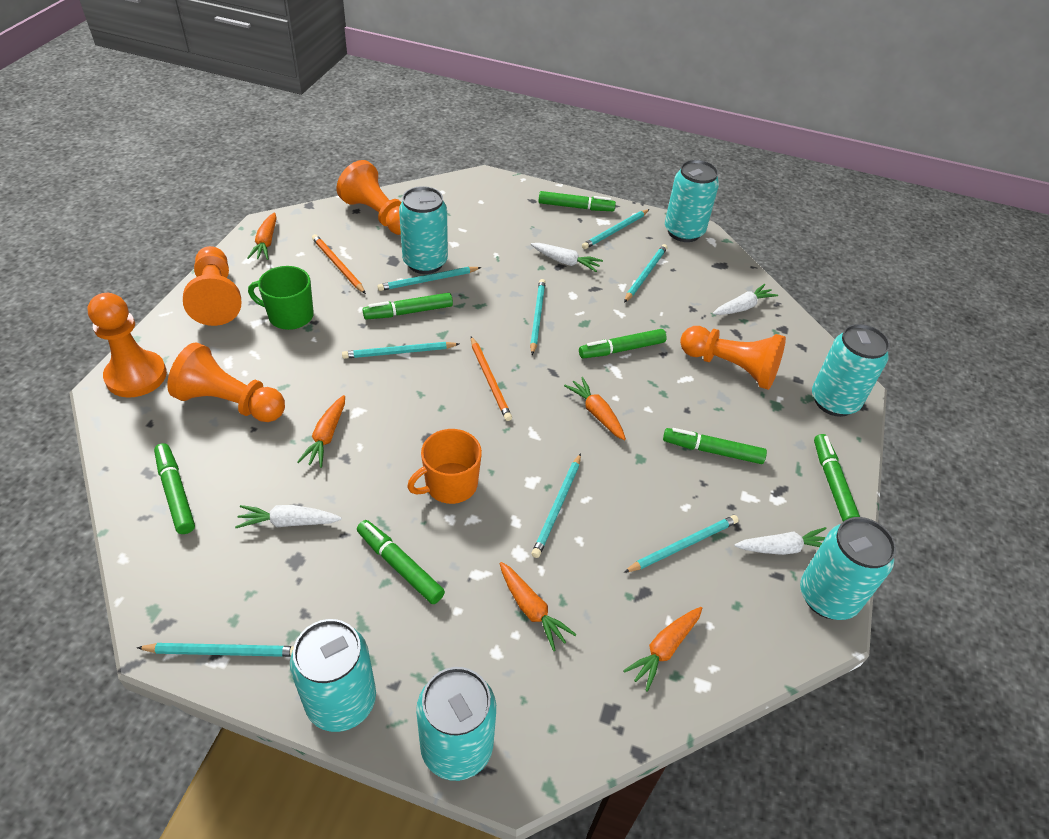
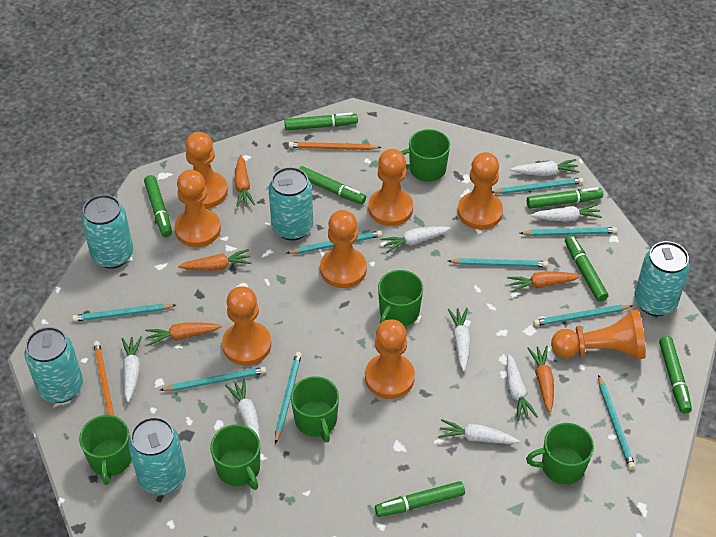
green mug: [248,266,314,330] = 1 -> [79,415,132,485] [210,425,260,490] [291,376,339,442] [378,270,423,326] [401,129,450,182] [526,423,594,484] = 6
orange mug: [407,429,482,504] = 1 -> none = 0
orange pawn: [88,293,167,397] [167,342,285,422] [183,246,241,326] [336,160,402,235] [680,326,786,390] = 5 -> [175,170,221,247] [185,132,228,208] [222,286,271,365] [320,210,367,288] [365,319,415,399] [368,149,413,226] [458,152,503,230] [551,309,646,360] = 8
turquoise can: [290,619,376,732] [399,186,448,274] [416,667,496,781] [665,160,719,242] [800,517,896,620] [812,324,890,417] = 6 -> [25,327,83,403] [81,195,133,269] [128,417,186,495] [269,167,313,241] [634,241,690,316] = 5
turquoise pencil: [137,643,294,657] [342,342,459,359] [377,267,481,291] [530,279,546,355] [532,453,581,558] [582,209,650,249] [624,244,667,302] [624,515,739,573] = 8 -> [72,303,176,322] [160,367,266,391] [275,352,302,444] [287,231,382,254] [448,258,548,267] [492,178,584,194] [520,227,617,236] [533,305,632,326] [598,375,635,469] = 9
white carrot: [235,505,342,528] [531,243,603,272] [713,284,778,315] [734,527,827,555] = 4 -> [121,336,142,402] [225,379,260,440] [380,226,451,253] [438,419,519,444] [448,308,470,371] [507,354,538,421] [510,159,580,176] [531,204,602,222] = 8

